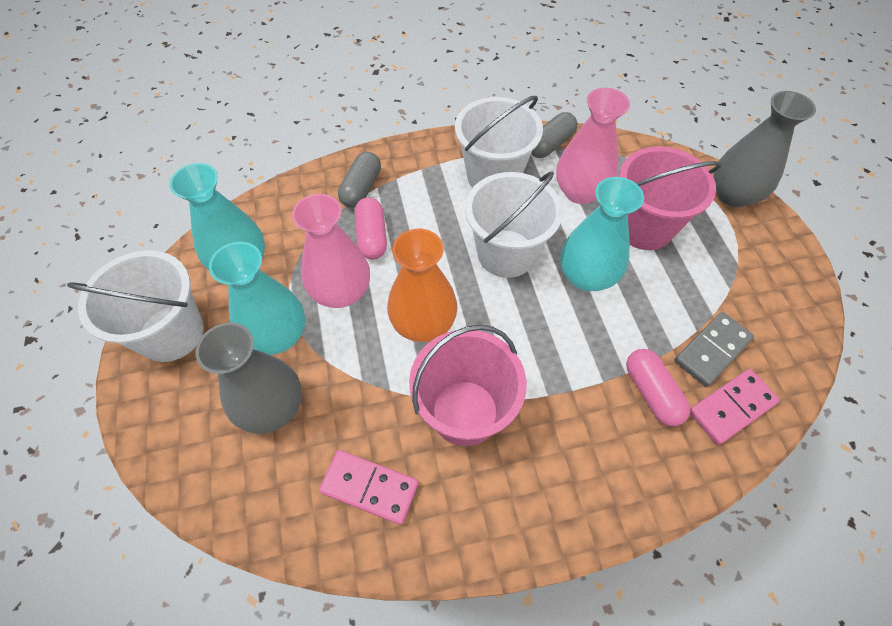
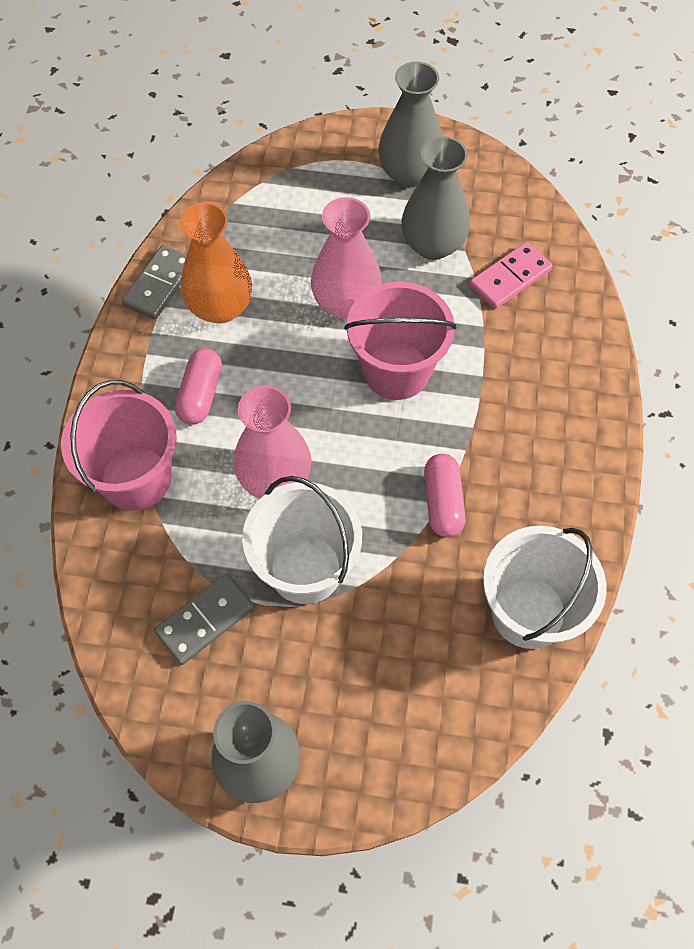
grey capsule: [338,152,381,208] [531,112,578,158] = 2 -> none = 0
grey domino: [674,312,754,387] = 1 -> [122,245,187,319] [154,574,254,665] = 2
grey vase: [196,323,302,434] [713,91,816,207] = 2 -> [211,701,300,803] [378,61,442,187] [401,136,470,260] = 3
pink domino: [319,450,419,525] [690,369,780,445] = 2 -> [470,242,552,309] = 1
turquoise vase: [169,163,265,270] [209,242,305,355] [560,177,644,291] = 3 -> none = 0
white bucket: [67,250,204,362] [455,96,543,188] [465,172,563,278] = 3 -> [242,476,362,604] [483,526,606,649] = 2

